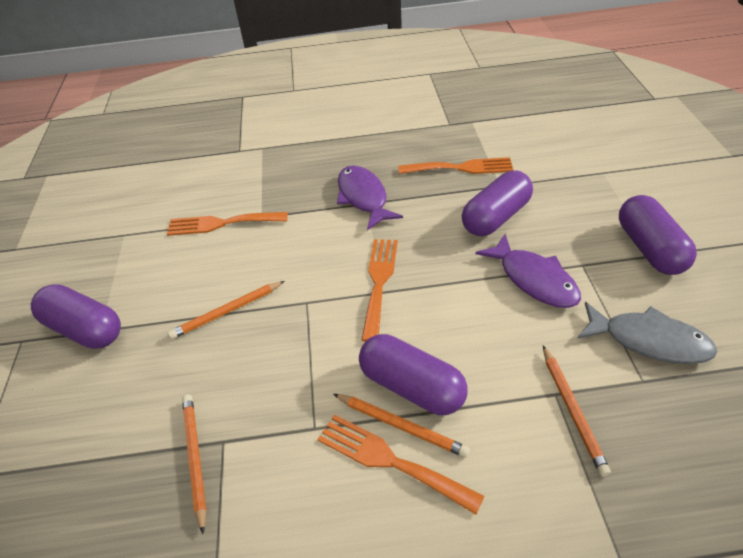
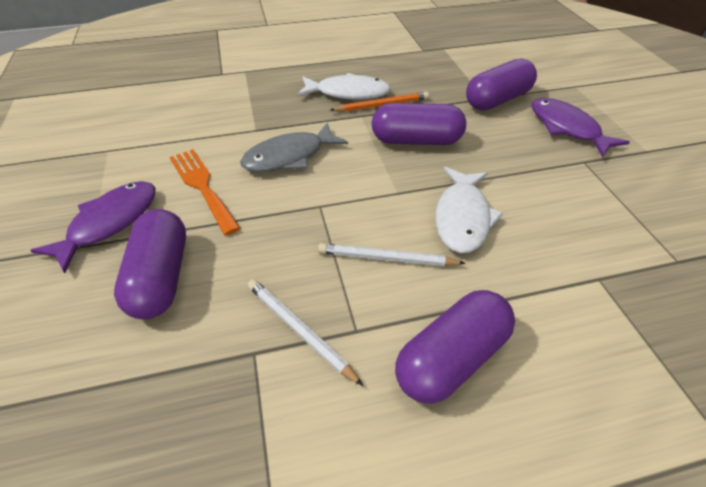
orange fork: [167,212,288,236] [317,415,485,515] [361,239,398,342] [398,157,514,174] = 4 -> [170,149,240,236] = 1
orange pencil: [168,281,285,339] [182,394,207,534] [334,394,470,458] [543,346,611,477] = 4 -> [330,92,429,112] = 1
white fish: none = 0 -> [297,73,391,100] [436,167,503,253] = 2
white pencil: none = 0 -> [248,279,363,386] [318,243,466,266] = 2

